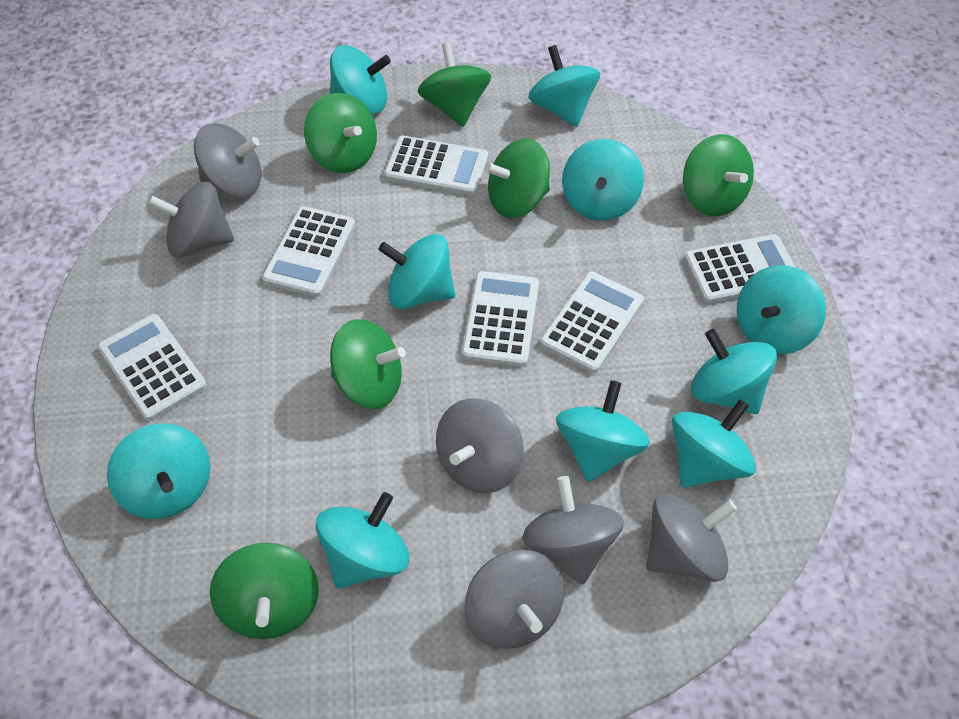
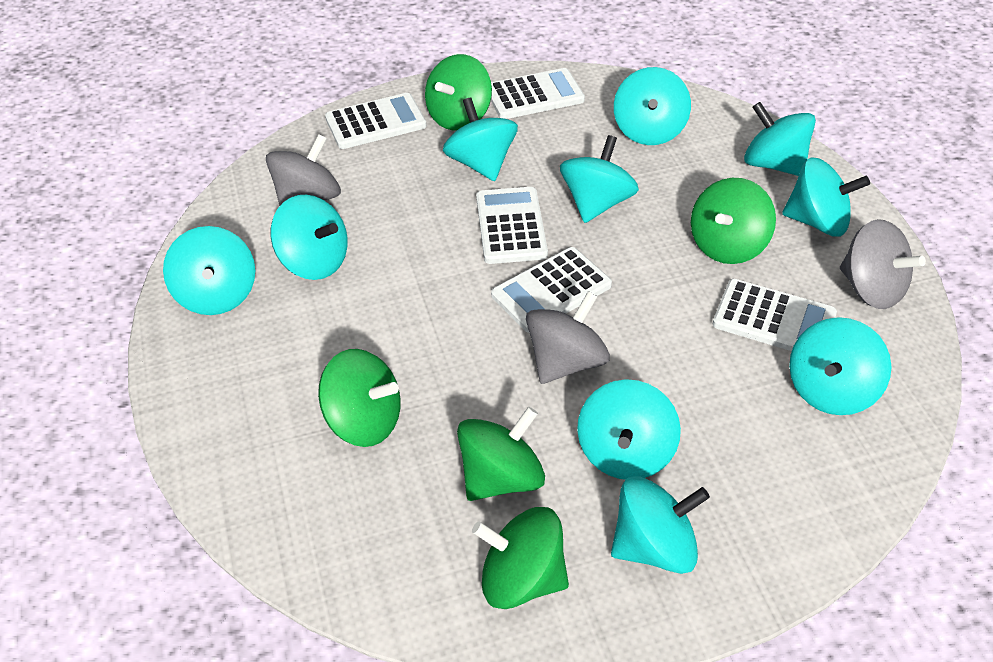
green spinning top: [210,543,319,639] [304,93,377,173] [330,319,406,409] [418,43,491,127] [484,139,550,218] [683,134,754,216] = 6 -> [318,349,401,447] [425,54,492,130] [457,407,545,501] [472,507,569,609] [691,178,776,264] = 5
grey spinning top: [148,182,234,258] [194,123,262,197] [436,398,524,493] [465,550,565,649] [522,476,624,584] [646,493,737,582] = 6 -> [266,134,341,206] [526,291,610,384] [840,219,926,309] = 3
white calculator: [98,314,207,421] [262,206,356,297] [384,136,488,196] [462,271,539,367] [540,271,644,373] [684,234,796,303] = 6 -> [325,93,427,149] [476,187,548,264] [491,68,585,119] [491,247,612,333] [713,279,837,351] = 5

